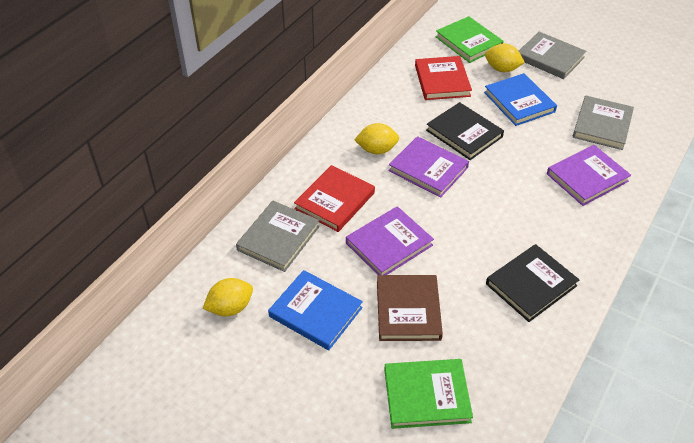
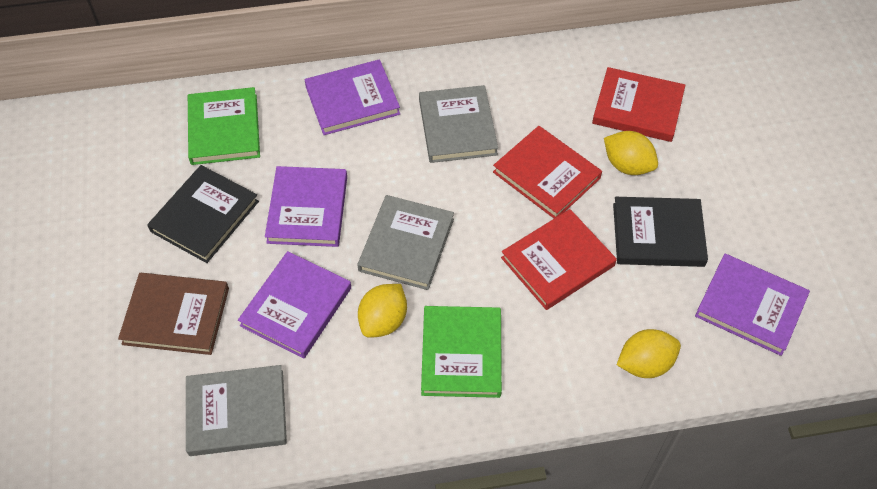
blue book: [268,270,363,350] [484,73,557,126] = 2 -> none = 0
purple book: [346,206,434,275] [389,136,469,198] [547,145,631,206] = 3 -> [238,251,351,359] [265,166,347,247] [305,59,400,135] [695,254,810,356] = 4
red book: [294,165,375,232] [415,56,472,100] = 2 -> [493,126,602,218] [501,209,617,310] [592,67,685,142] = 3

